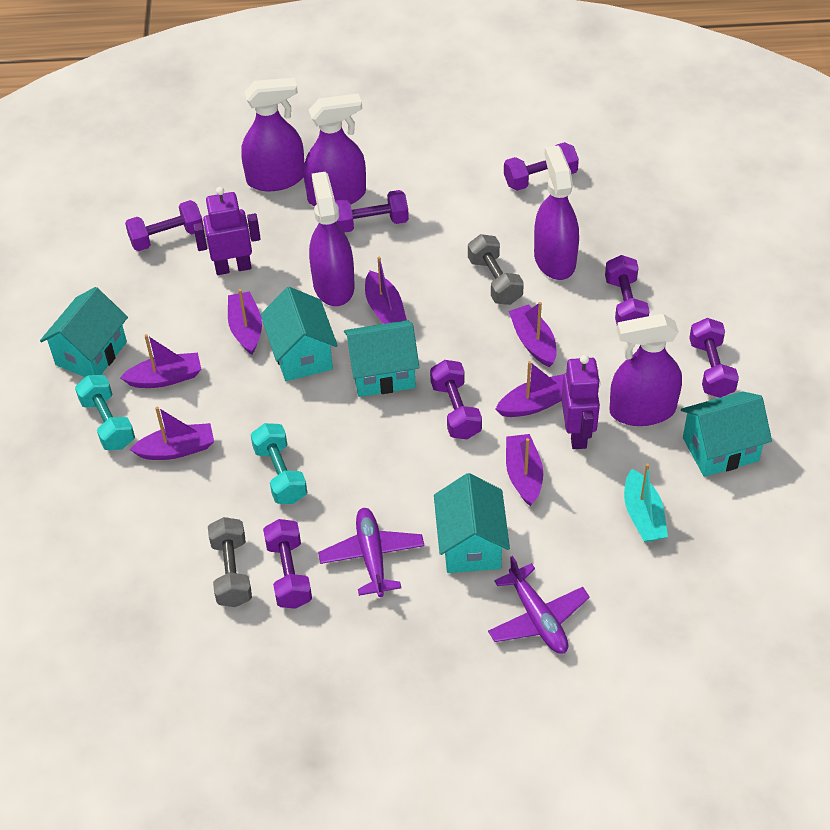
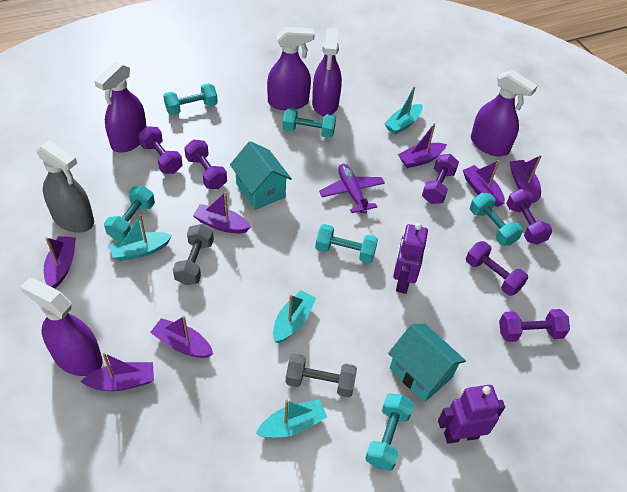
grey spray bottle: none = 0 -> [36,140,94,233] = 1
purple dumbbell: [125,200,204,251] [263,519,312,609] [335,190,409,233] [430,360,482,439] [504,142,579,191] [605,255,650,324] [689,318,739,398] = 7 -> [138,126,183,174] [184,140,227,189] [422,154,459,204] [466,241,528,296] [499,309,570,342] [506,189,553,245] = 6
purple plane: [318,508,425,597] [488,556,590,654] = 2 -> [319,164,385,214] = 1
turquoise boat: [624,464,668,542] = 1 -> [109,214,172,261] [256,399,327,438] [273,290,316,343] [384,86,423,134] = 4
turquoise dumbbell: [75,375,135,450] [251,423,307,504] = 2 -> [104,186,155,241] [163,83,218,115] [283,108,336,138] [315,224,378,263] [365,394,414,471] [470,193,523,246] = 6
turquoise house: [40,287,128,377] [260,287,338,381] [344,320,420,397] [434,473,510,573] [681,391,772,477] = 5 -> [230,141,292,210] [388,324,466,402] = 2

